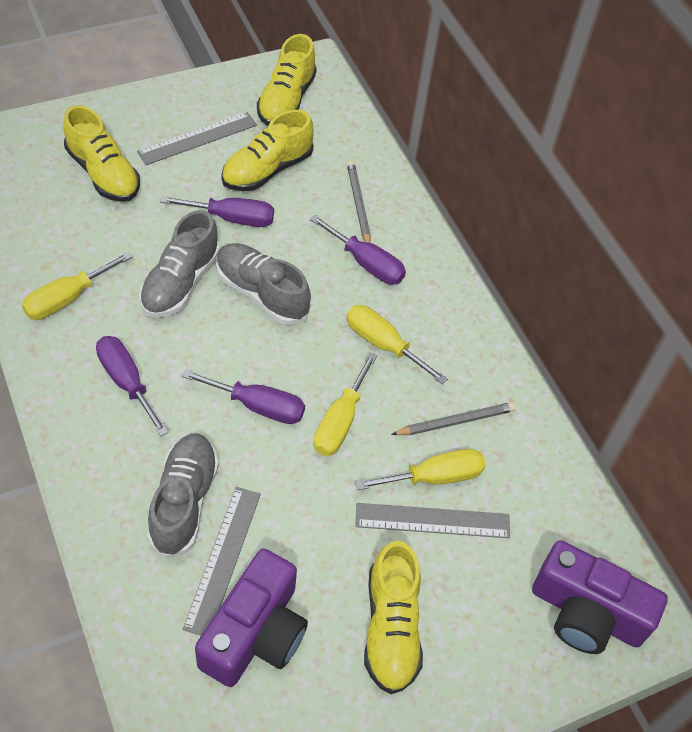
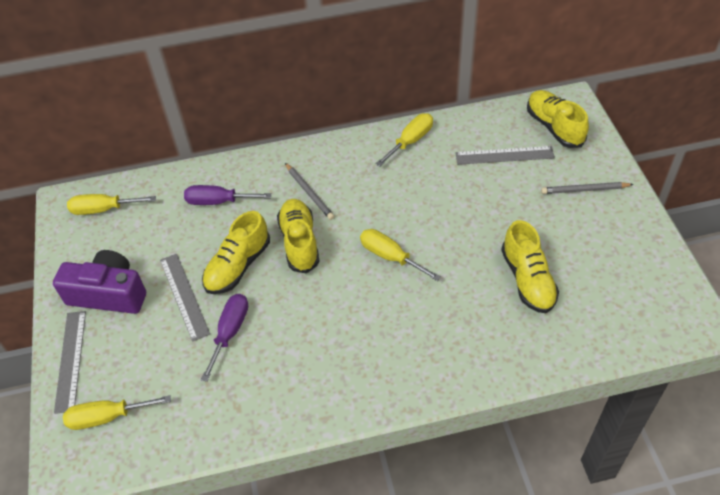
grey shoe: [139,210,220,317] [147,433,219,559] [216,243,311,325] = 3 -> none = 0
purple camera: [195,548,308,687] [532,540,668,654] = 2 -> [53,250,146,314] = 1
purple screwdriver: [96,336,169,436] [160,196,274,227] [182,370,305,424] [310,215,406,285] = 4 -> [184,185,272,205] [201,294,248,382] = 2

